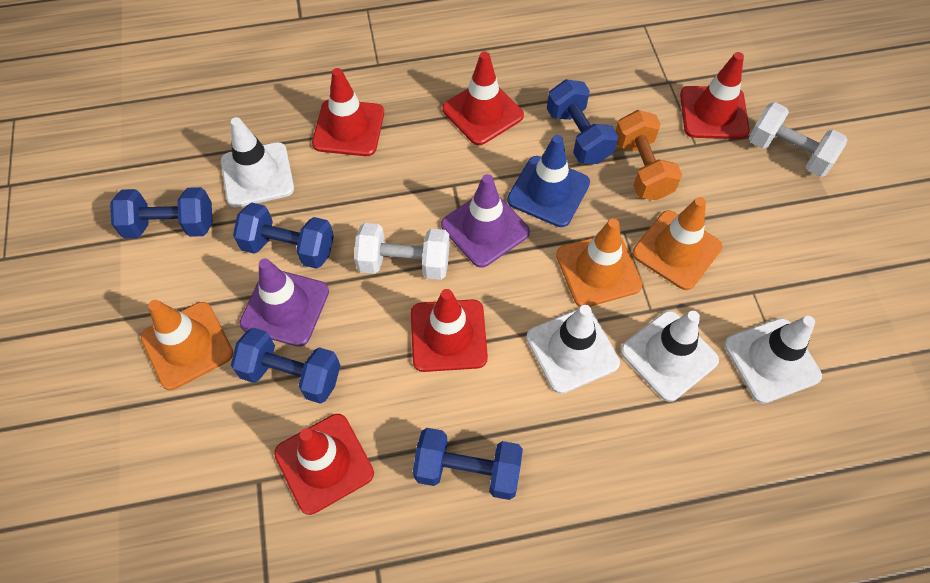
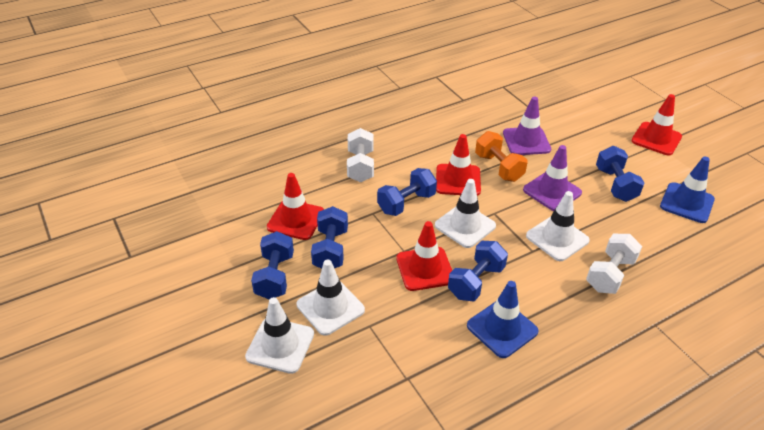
blue traffic cone: [507,135,590,227] = 1 -> [467,281,539,358] [660,157,715,223] = 2
orange traffic cone: [141,300,233,390] [556,219,643,307] [632,197,722,290] = 3 -> none = 0
red traffic cone: [274,414,374,515] [312,68,384,156] [411,289,488,372] [442,52,524,145] [680,52,750,139] = 5 -> [267,173,324,240] [396,221,452,291] [436,134,481,196] [631,94,682,155] = 4

